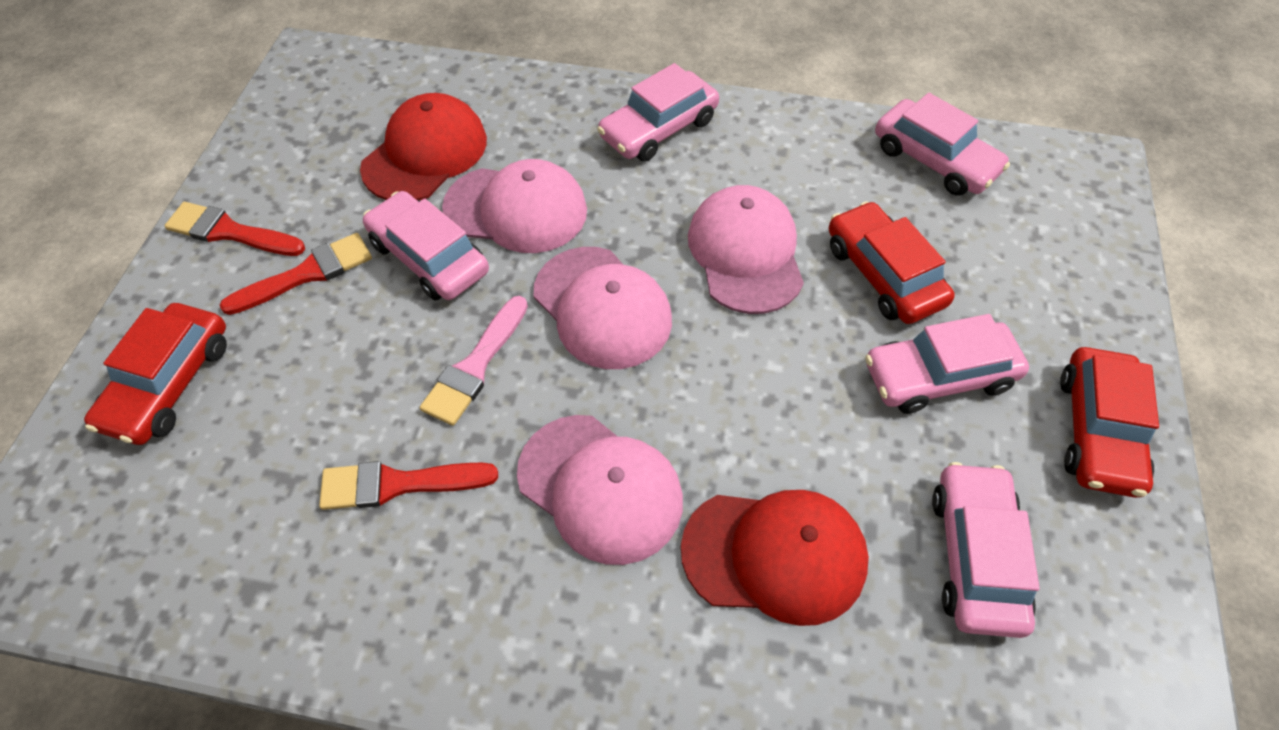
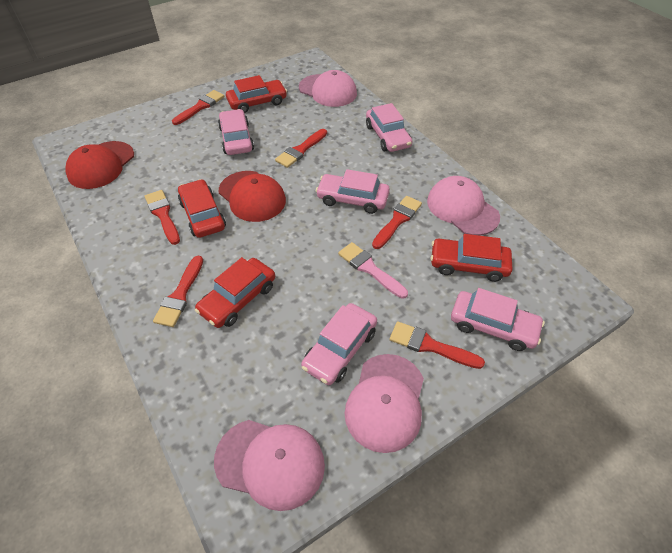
red brush: [165,202,305,256] [220,233,372,315] [319,461,498,510] = 3 -> [145,190,180,245] [153,256,203,327] [172,90,224,125] [275,129,327,168] [372,196,422,249] [389,321,485,369] = 6
red car: [84,303,227,445] [829,201,955,324] [1060,347,1159,498] = 3 -> [178,179,226,238] [195,257,275,328] [226,75,287,113] [431,234,512,282] = 4

